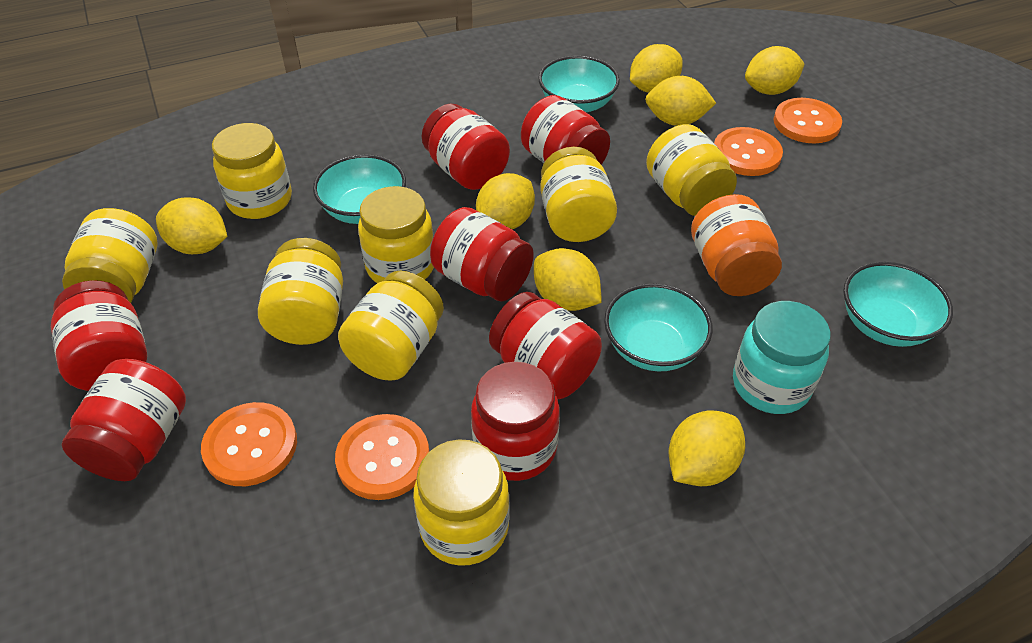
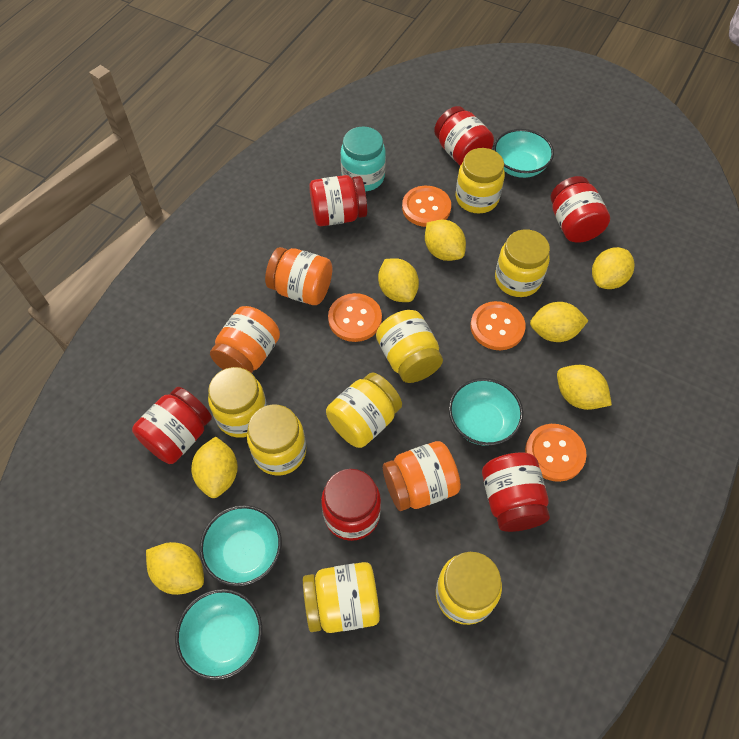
orange jar: [691,194,782,296] = 1 -> [210,306,280,373] [265,247,333,305] [383,441,461,511] = 3
red jar: [51,280,147,391] [62,359,186,481] [422,104,510,190] [430,207,534,301] [471,362,560,481] [489,292,602,399] [521,95,610,165] = 7 -> [132,387,212,464] [309,175,367,226] [321,469,381,541] [434,106,494,166] [482,452,550,532] [550,176,610,243] = 6

